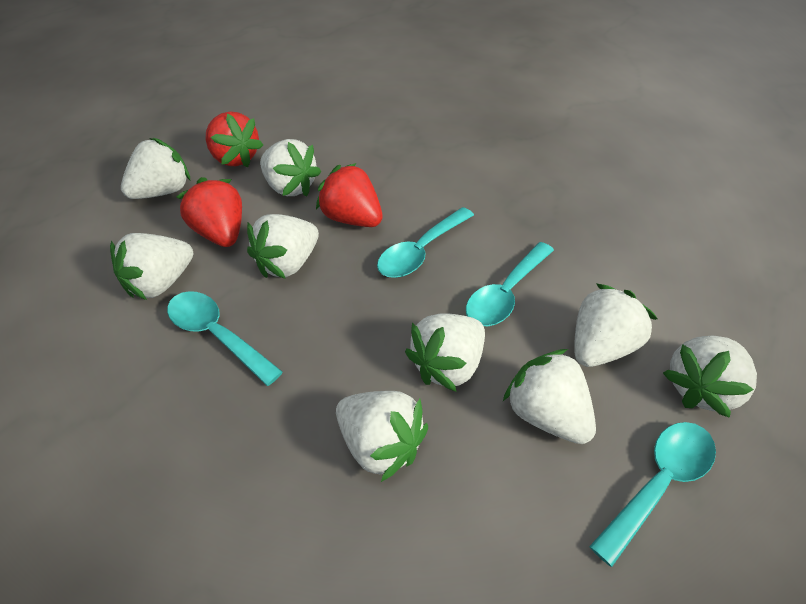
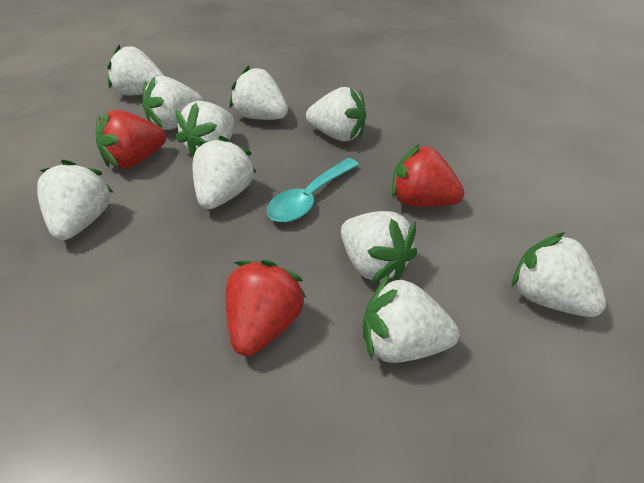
turquoise spoon: [167,291,283,386] [377,207,474,278] [466,242,554,326] [589,422,716,567] = 4 -> [266,158,359,222] = 1
white strawberry: [110,233,193,300] [121,138,190,199] [247,214,319,279] [260,139,321,196] [336,391,428,482] [405,313,485,392] [503,349,596,444] [574,284,658,367] [663,336,757,418] = 9 -> [37,160,114,240] [107,44,164,96] [143,76,204,130] [176,101,235,157] [193,136,256,209] [229,66,288,120] [306,87,366,141] [341,211,417,283] [363,275,460,363] [512,232,606,317] = 10

